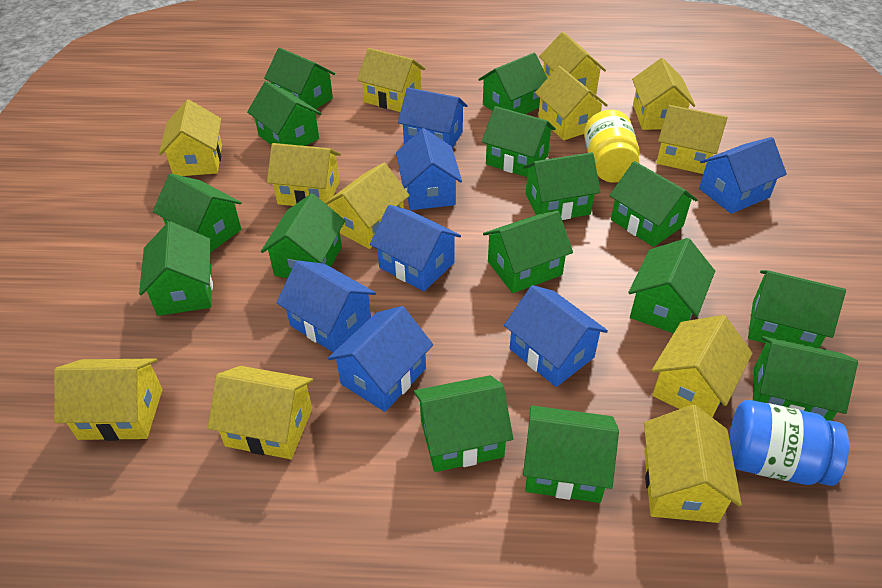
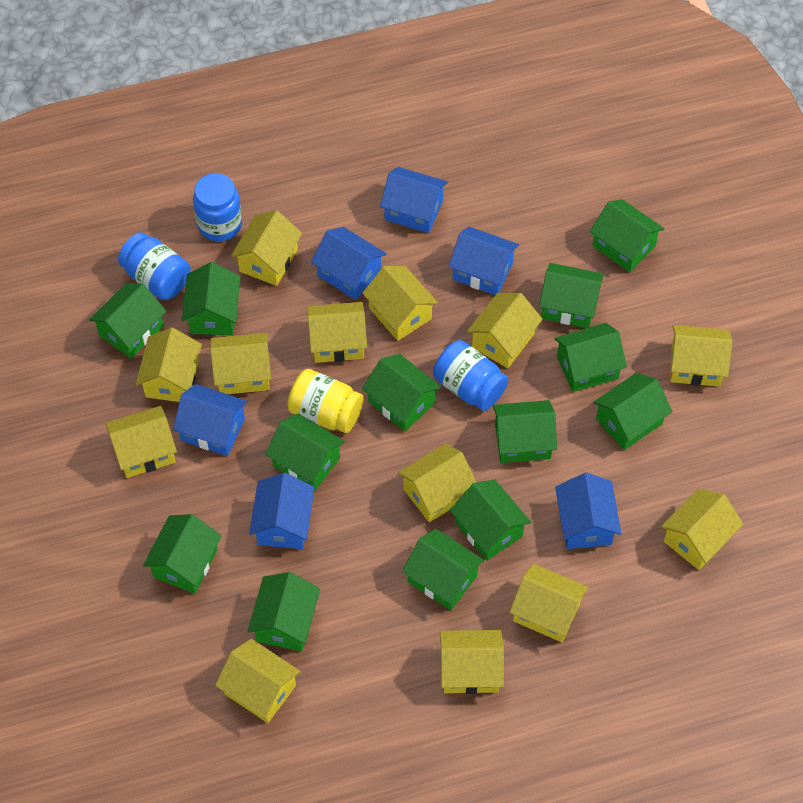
blue house: [276,260,376,352] [328,306,433,412] [370,205,461,291] [396,128,462,210] [398,88,467,148] [504,285,608,387] [699,137,787,214] = 7 -> [173,384,248,456] [249,473,315,549] [311,227,386,300] [380,167,448,233] [449,227,519,295] [555,472,621,549] = 6
blue jar: [729,400,849,486] = 1 -> [118,232,191,300] [193,173,242,241] [433,340,508,411] = 3
green house: [139,221,213,316] [153,174,242,252] [247,81,322,146] [261,193,345,278] [264,48,335,109] [414,375,513,472] [478,53,547,114] [482,106,556,177] [483,210,573,293] [523,152,601,220] [523,405,619,503] [609,161,698,247] [628,238,715,333] [748,270,846,348] [753,336,858,421] = 15 -> [89,283,167,359] [143,514,221,594] [182,262,241,335] [248,572,320,651] [265,413,345,491] [362,354,441,431] [402,529,484,610] [450,480,531,561] [493,400,557,463] [539,263,604,328] [554,323,627,392] [590,199,665,272] [593,373,673,450] = 13
yellow house: [54,358,163,441] [159,99,222,176] [208,366,313,459] [267,143,341,206] [325,163,410,249] [357,48,425,112] [535,66,608,140] [539,32,606,95] [632,58,695,130] [644,405,742,523] [651,315,753,418] [656,105,728,174] = 12 -> [106,406,177,478] [136,327,202,402] [210,333,271,394] [215,639,301,723] [231,210,302,286] [307,302,367,363] [362,266,438,341] [398,444,476,522] [440,630,504,694] [467,293,543,368] [509,563,588,642] [661,488,743,570] [670,325,732,387] = 13

